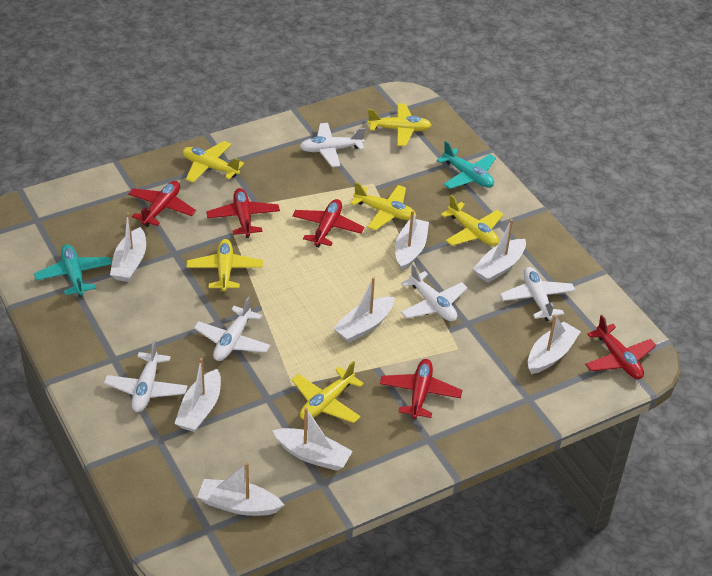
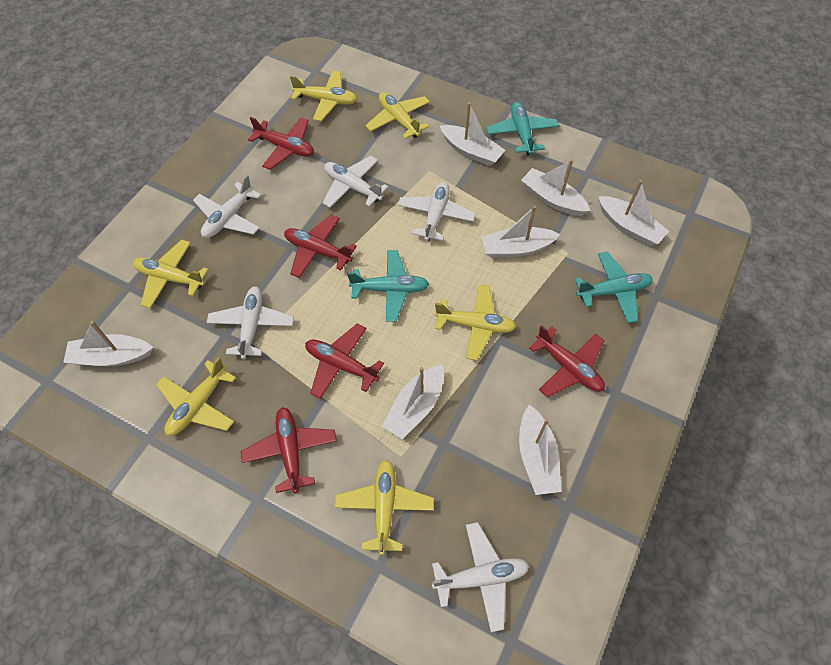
turquoise plane: [34,244,112,297] [437,141,496,189] = 2 -> [347,250,429,322] [486,102,559,155] [575,252,653,323] = 3
white boat: [110,213,146,282] [174,358,221,432] [198,462,284,516] [272,408,353,471] [333,277,394,343] [395,210,429,271] [473,219,526,283] [528,315,581,374] = 8 -> [63,321,153,366] [382,364,444,439] [440,102,505,166] [481,206,560,258] [519,405,561,495] [521,159,590,216] [598,180,669,246] = 7

